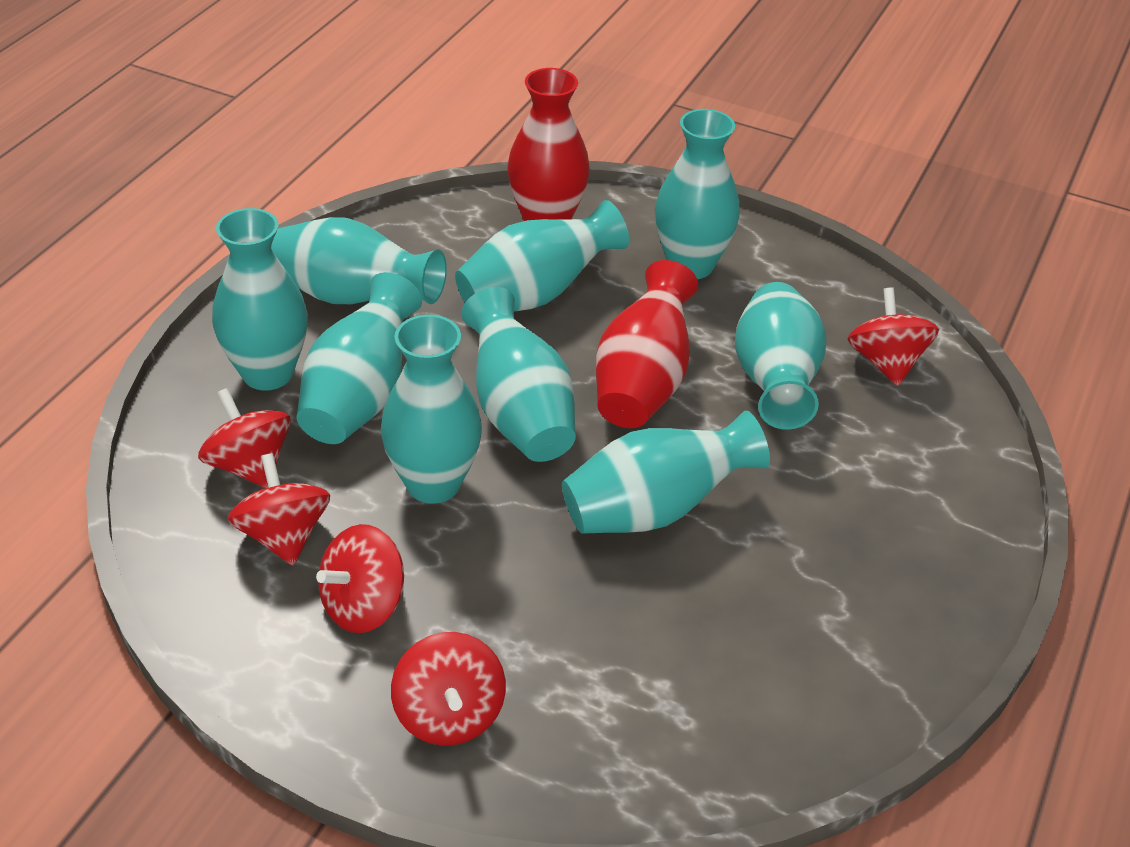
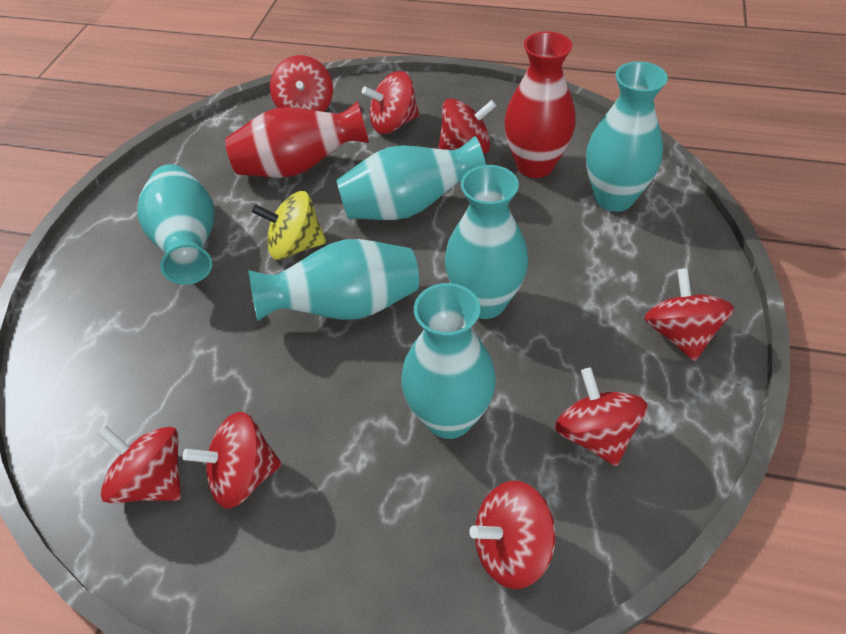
red spinning top: [198,388,291,488] [227,453,330,565] [316,524,404,633] [391,632,506,746] [847,287,939,386] = 5 -> [98,426,181,504] [183,412,282,509] [270,55,333,112] [362,71,419,134] [438,98,497,154] [469,481,556,589] [555,368,648,466] [644,268,734,361] = 8
turquoise vase: [212,208,308,390] [271,217,447,304] [297,272,422,444] [381,314,482,504] [455,200,629,311] [461,287,576,462] [562,410,770,534] [655,109,740,279] [735,282,827,430] = 9 -> [137,164,215,285] [248,239,419,321] [336,136,486,220] [401,283,496,439] [445,165,528,319] [586,61,668,212] = 6
yellow spinning top: none = 0 -> [252,191,326,260] = 1

